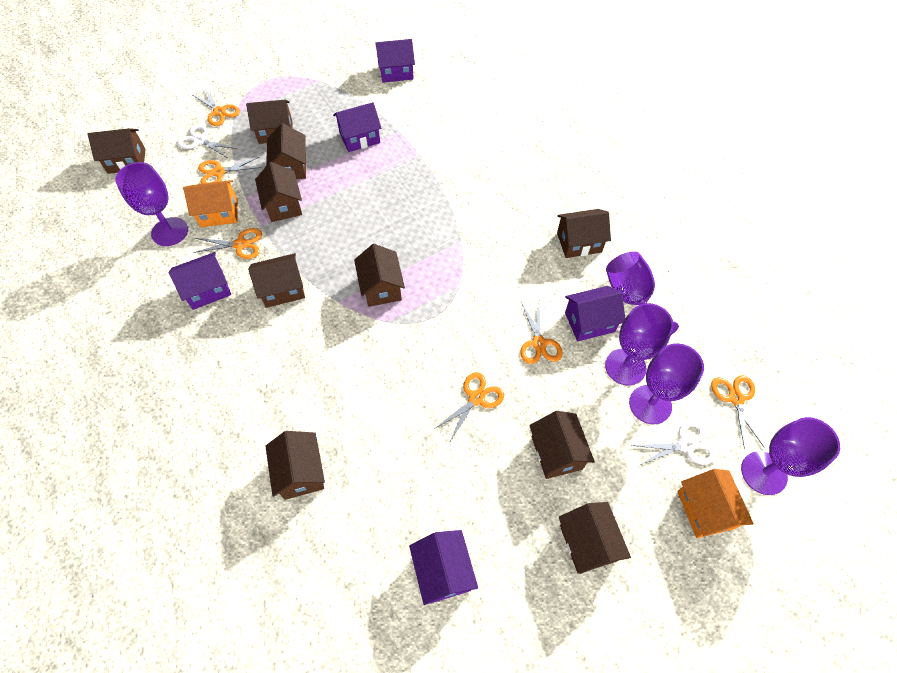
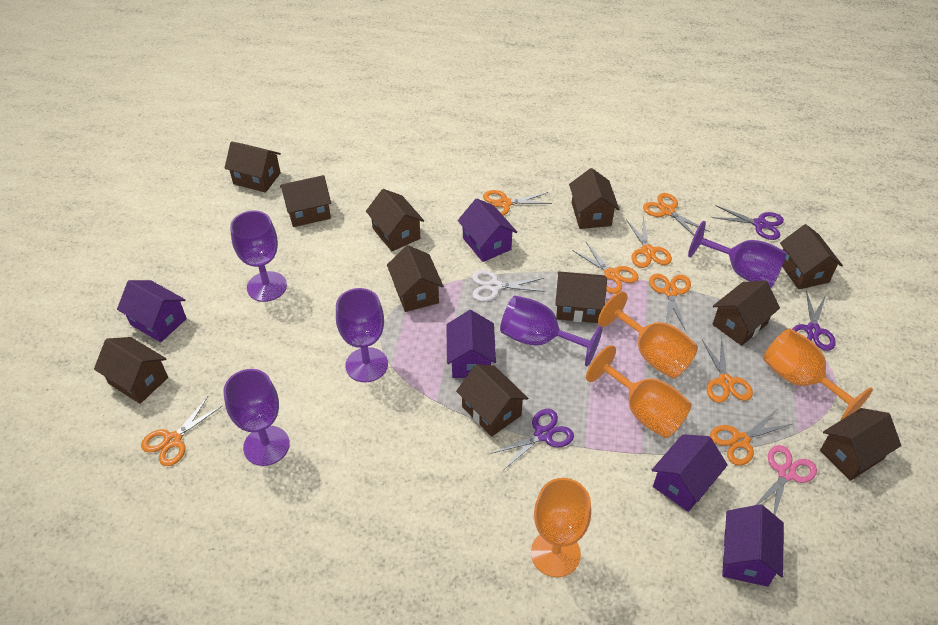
brown house: [87,128,146,174] [246,100,292,144] [248,253,305,308] [255,162,302,222] [265,431,325,500] [266,123,306,179] [354,244,405,307] [529,411,595,479] [557,209,611,258] [559,502,631,574] = 10 -> [94,337,168,404] [224,141,281,193] [280,175,331,227] [366,189,424,251] [387,245,444,312] [456,364,528,437] [555,271,607,323] [569,168,619,229] [712,281,780,346] [780,224,843,289] [820,408,901,481] = 11
orange goblet: none = 0 -> [531,478,591,577] [586,345,692,438] [598,291,698,379] [763,328,873,421] = 4
orange house: [183,180,238,227] [677,469,754,538] = 2 -> none = 0
orange scissors: [193,89,240,126] [193,228,262,259] [198,157,262,184] [434,372,504,443] [520,301,563,364] [711,375,765,449] = 6 -> [141,396,222,466] [483,190,552,216] [572,242,639,294] [626,217,672,268] [643,193,709,236] [649,274,691,331] [702,339,753,403] [710,410,792,466] = 8
pink scissors: none = 0 -> [756,445,817,515] = 1
purple scissors: none = 0 -> [490,409,574,469] [712,205,784,240] [792,291,836,351] = 3
white scissors: [177,125,238,158] [631,421,716,466] = 2 -> [472,270,546,302] = 1

